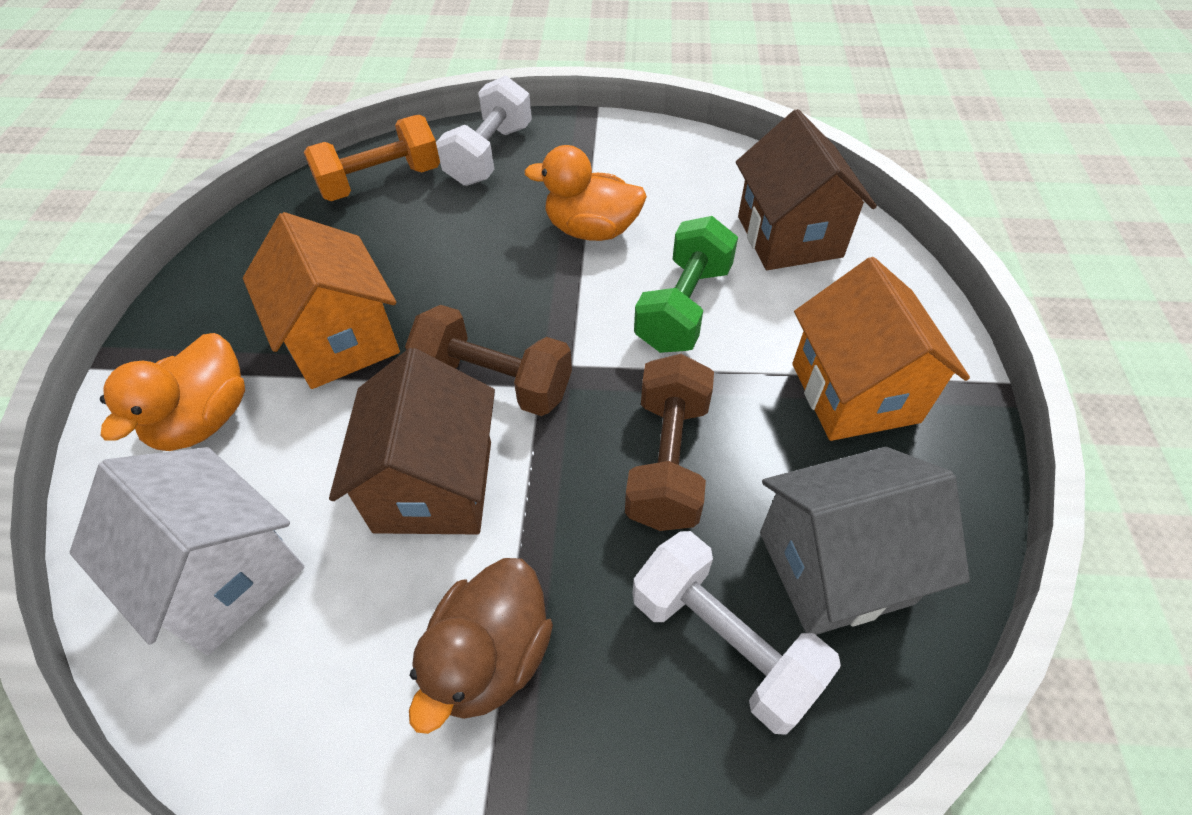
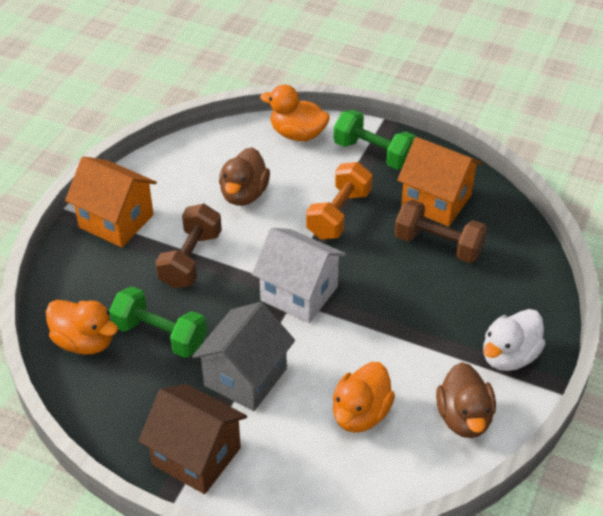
brown duck: [409,558,553,734] = 1 -> [219,147,270,206] [436,362,496,438] = 2
brown house: [329,348,495,534] [736,109,877,270] = 2 -> [138,384,247,494] = 1
green dumbbell: [634,216,738,353] = 1 -> [109,286,207,358] [333,110,416,170] = 2
orange duck: [100,333,245,451] [524,145,647,241] = 2 -> [46,300,118,355] [260,85,330,141] [333,362,395,433] = 3
white duck: none = 0 -> [483,309,546,371] = 1
white dumbbell: [436,75,532,186] [633,531,841,735] = 2 -> none = 0

